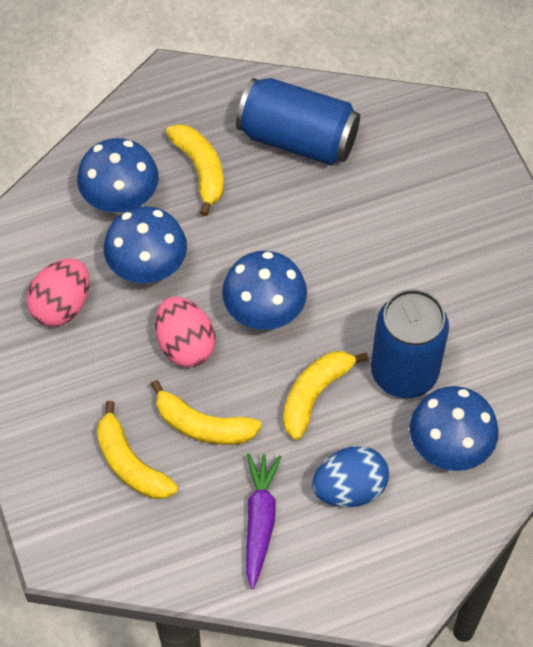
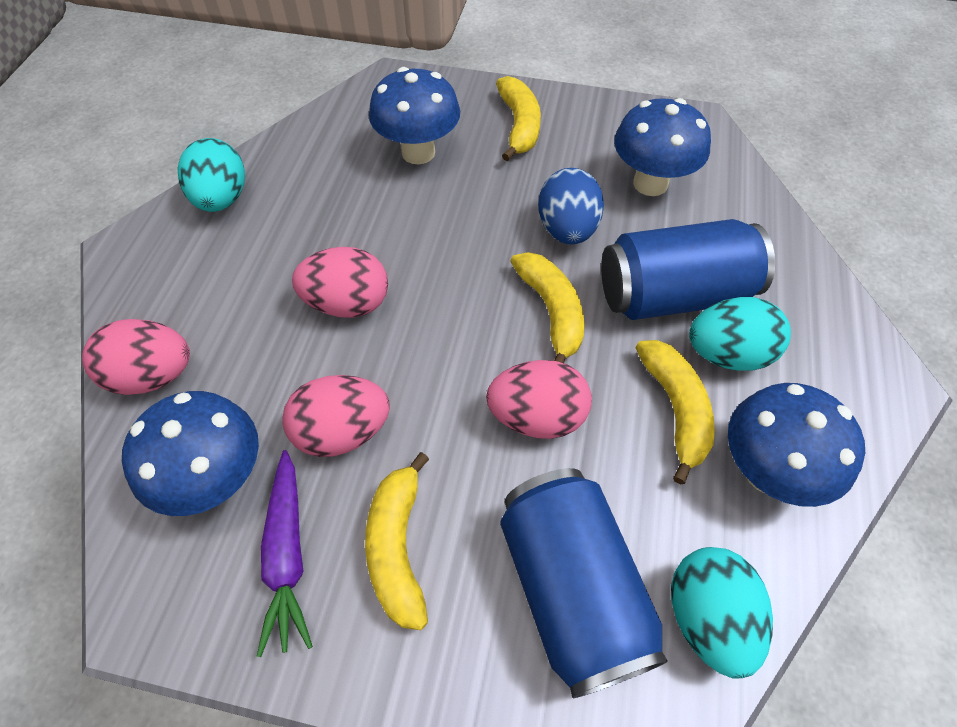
pink egg: [26,258,89,327] [155,297,215,367] = 2 -> [82,319,190,395] [282,375,390,457] [292,247,388,318] [486,360,592,439] = 4
turquoise egg: none = 0 -> [177,138,245,212] [671,547,773,679] [689,297,791,371] = 3

